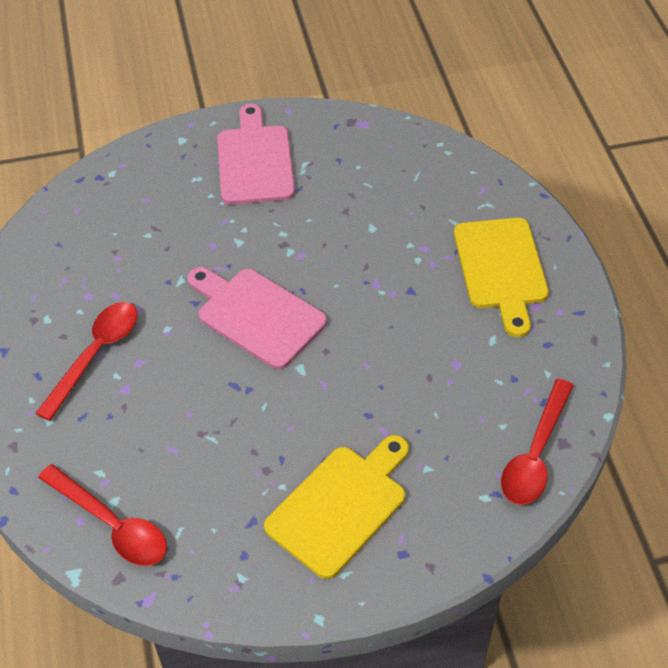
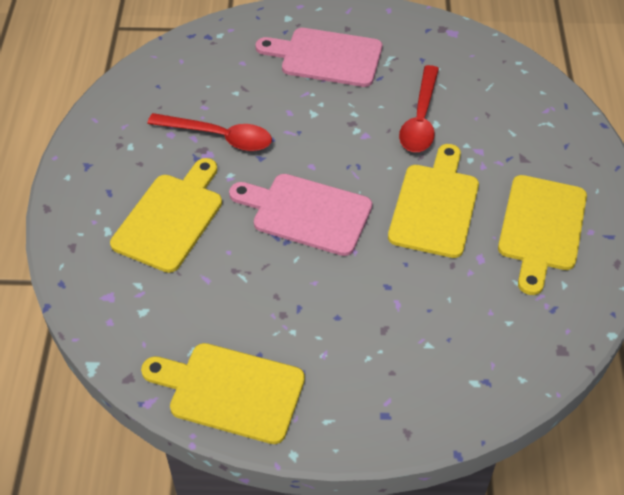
red spoon: [35,302,137,421] [38,464,167,566] [501,379,574,505] = 3 -> [147,113,272,151] [399,65,439,152] = 2
yellow cutting board: [264,435,409,579] [454,218,549,337] = 2 -> [110,158,222,273] [141,343,305,444] [388,144,479,258] [498,175,587,295] = 4

